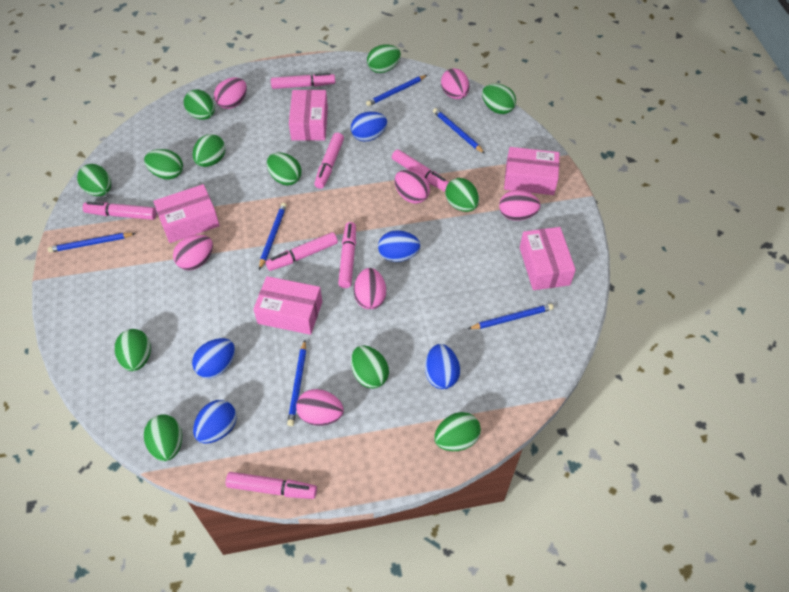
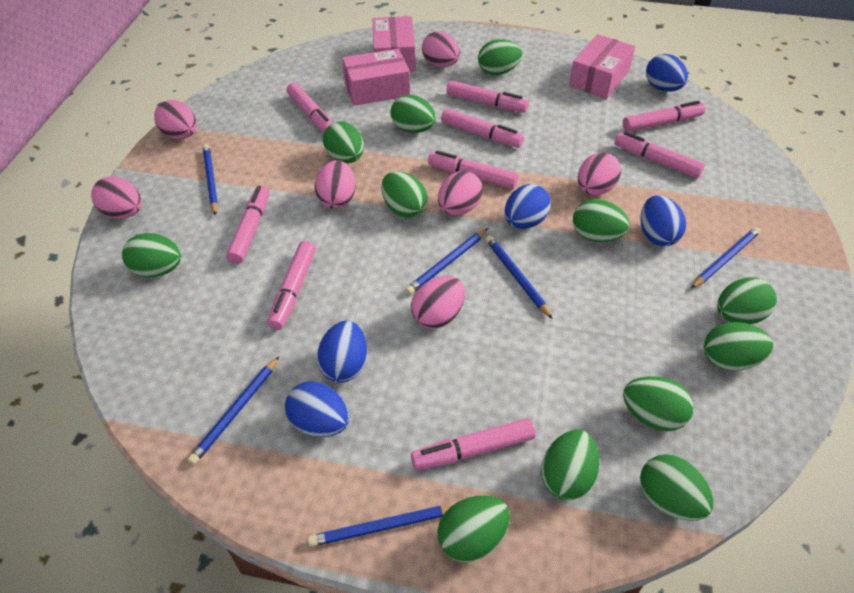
pink box: [153,184,220,243] [253,276,322,335] [289,90,328,141] [504,147,560,195] [520,227,576,290] = 5 -> [342,48,410,106] [373,16,416,72] [569,34,635,99] = 3
pink marker: [83,202,157,220] [226,472,317,499] [265,232,338,271] [271,73,335,89] [314,133,344,189] [338,222,356,288] [392,149,449,192] = 7 -> [226,185,269,264] [268,241,316,330] [287,83,333,133] [411,418,536,470] [428,150,519,189] [441,108,524,148] [447,81,529,113] [614,132,705,178] [623,101,705,132] = 9

